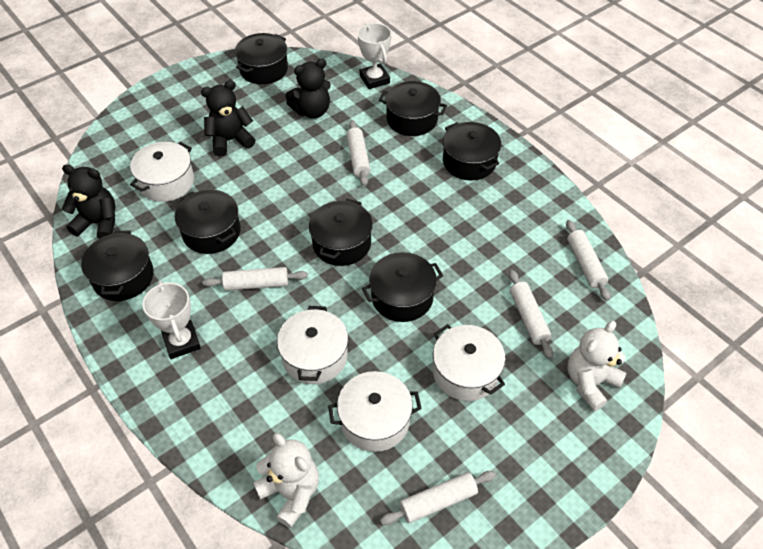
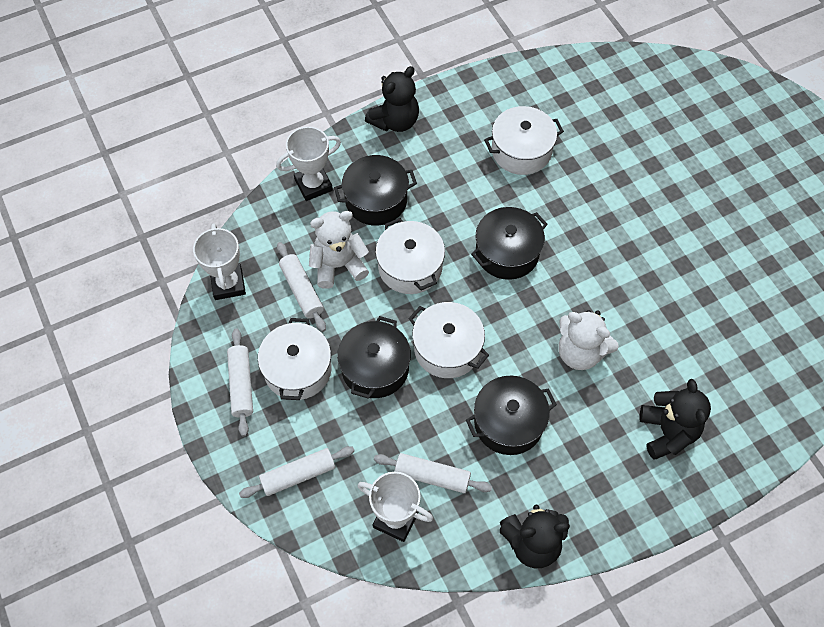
black pot: [81,231,154,301] [175,190,241,254] [235,33,288,84] [309,199,373,266] [362,252,443,322] [379,81,447,136] [443,122,501,180] = 7 -> [334,155,417,226] [337,316,411,399] [466,376,557,455] [471,207,548,280] = 4
white rolling pin: [203,267,308,291] [346,120,370,186] [380,471,496,525] [509,270,553,359] [566,220,610,301] = 5 -> [227,328,253,437] [239,446,355,498] [277,242,326,332] [374,453,492,493] = 4
white trophy: [142,281,201,359] [357,23,391,89] = 2 -> [193,223,246,300] [276,126,341,201] [358,472,433,542] = 3

